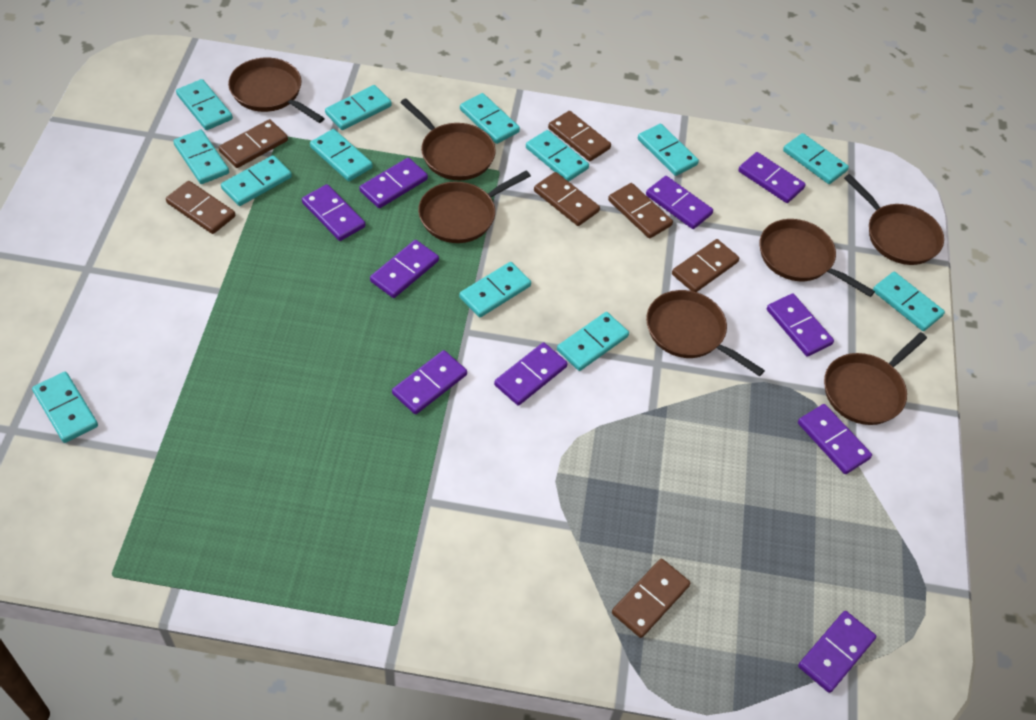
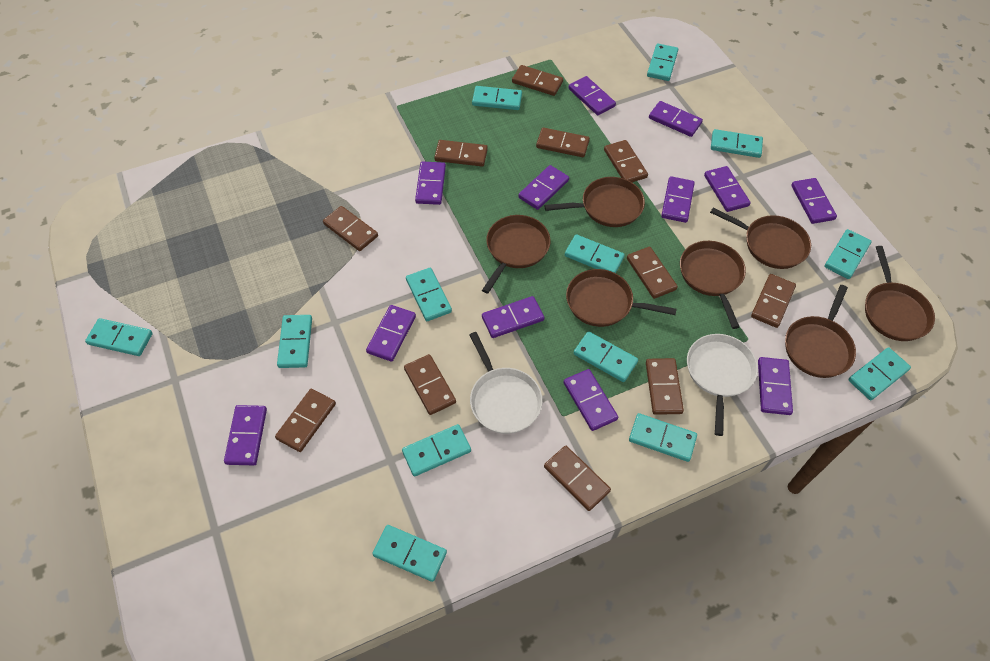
brown domino: [166,181,235,234] [218,119,288,168] [534,172,600,226] [548,111,611,161] [608,183,673,238] [612,559,691,638] [672,239,739,292] = 7 -> [275,389,336,452] [323,206,378,251] [404,354,456,415] [434,140,488,167] [512,65,563,96] [536,128,590,157] [544,446,611,511] [604,140,648,182] [627,247,678,299] [646,358,684,415] [751,274,796,328] = 11
purple domino: [302,184,365,241] [359,158,428,208] [370,240,439,298] [392,350,467,414] [494,342,568,405] [646,176,713,229] [738,152,806,203] [767,293,834,357] [798,404,872,474] [798,611,876,693] = 10 -> [224,405,267,465] [366,305,416,362] [415,161,446,205] [482,296,544,338] [518,165,569,210] [563,369,618,431] [569,76,616,115] [649,101,703,137] [661,176,695,223] [704,166,750,212] [758,357,793,415] [791,178,837,224] = 12
white pan: none = 0 -> [469,332,542,434] [687,334,758,436] = 2

